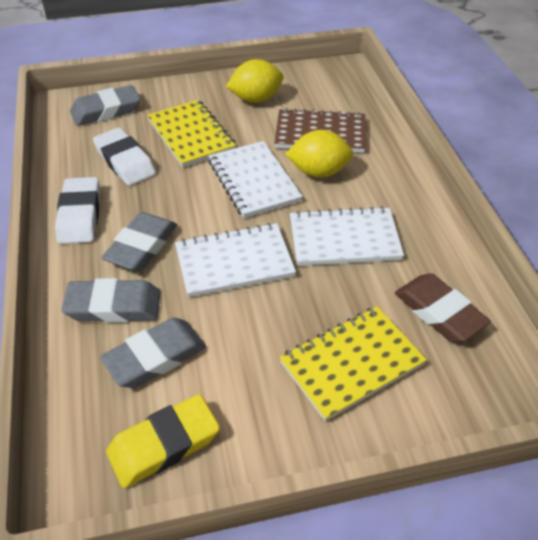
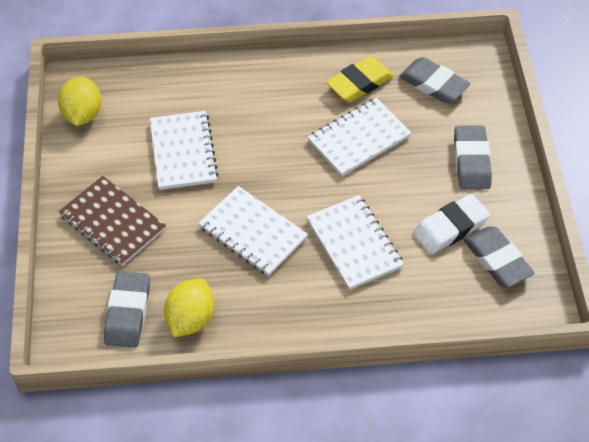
brown eraser: [395,273,491,342] = 1 -> none = 0
white eraser: [55,177,100,244] [93,128,156,186] = 2 -> [413,194,490,254] = 1
white notebook: [175,223,296,297] [208,141,303,218] [290,206,404,266] = 3 -> [150,111,219,190] [198,186,308,276] [306,195,404,290] [308,98,411,176] = 4
yellow notebook: [147,100,236,167] [279,306,427,421] = 2 -> none = 0

